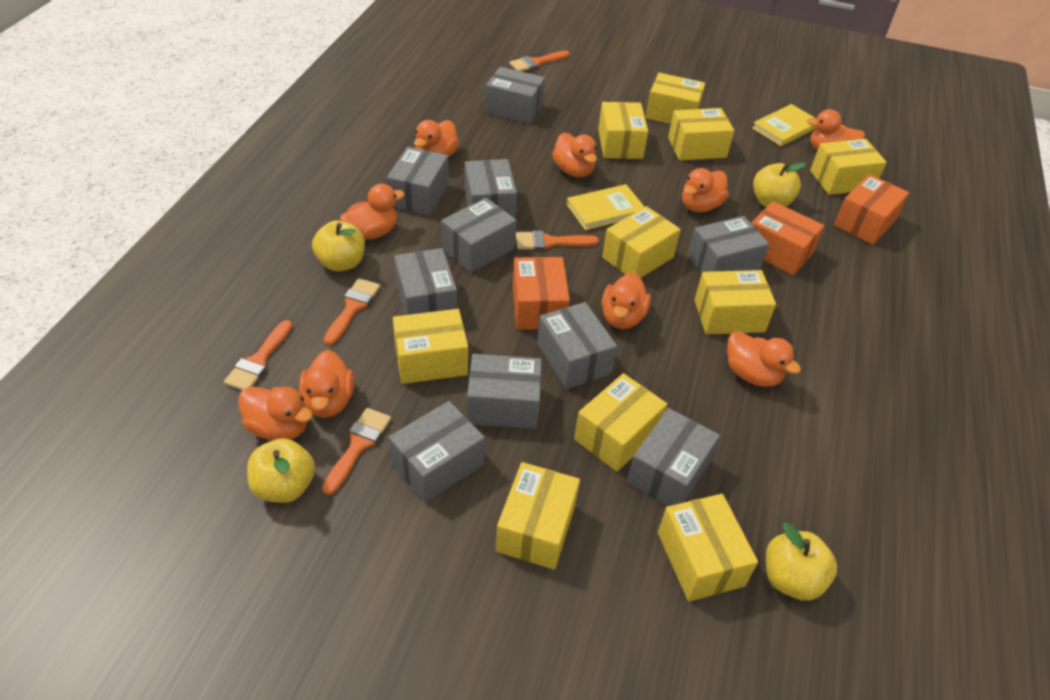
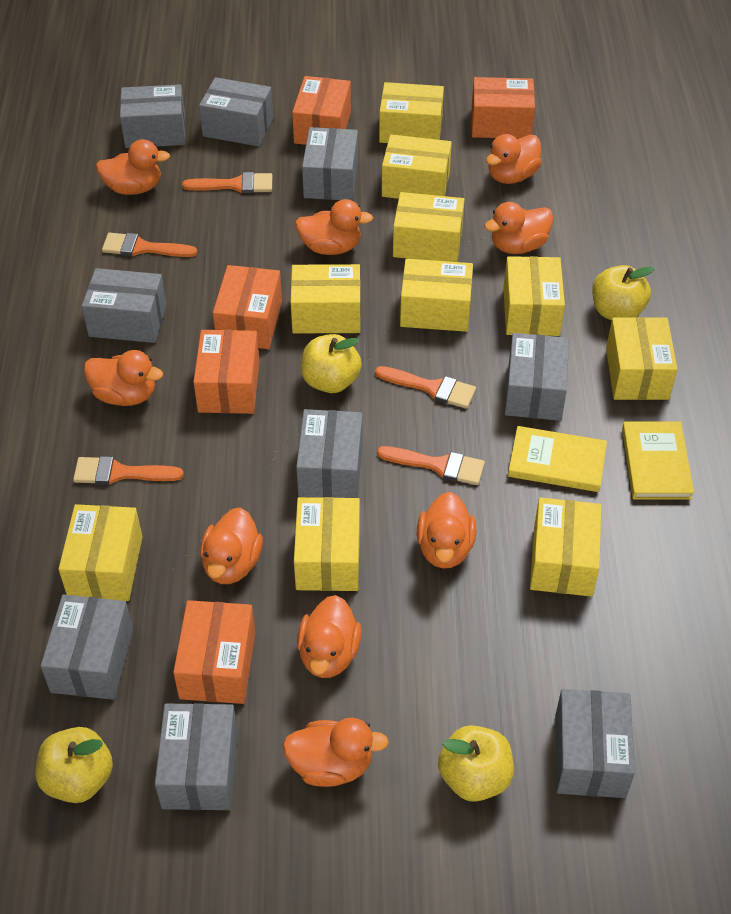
grey box: [387,147,449,215] [388,401,485,503] [394,248,457,315] [441,197,517,273] [465,159,517,218] [467,354,542,429] [485,67,545,124] [537,302,617,389] [627,408,720,506] [687,216,769,274] = 10 -> [41,595,133,700] [82,268,167,343] [120,84,186,148] [155,703,238,810] [199,77,273,146] [296,409,363,498] [302,127,358,201] [505,333,569,421] [555,689,635,798] = 9
orange box: [513,257,570,330] [751,201,824,275] [834,174,909,245] = 3 -> [173,600,255,704] [193,330,260,414] [213,265,282,349] [292,76,351,145] [471,77,535,139] = 5

